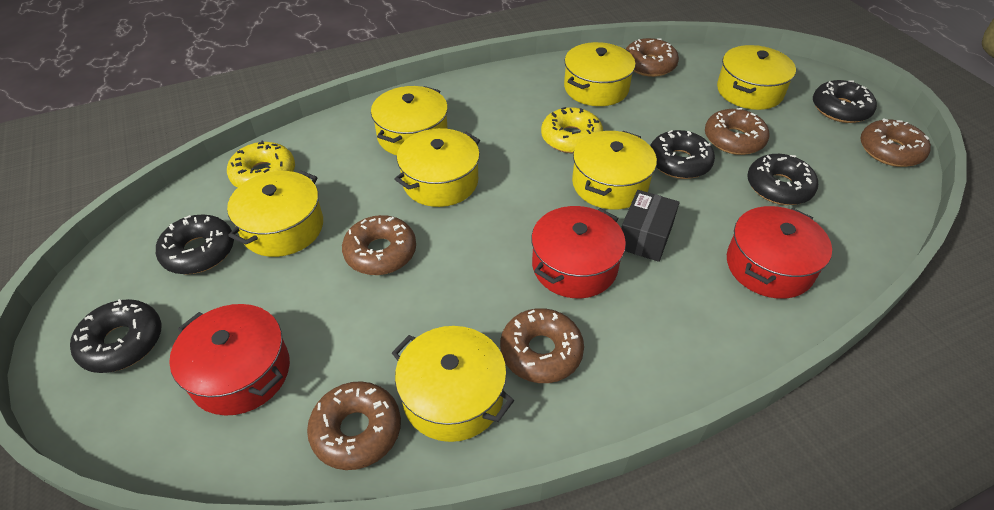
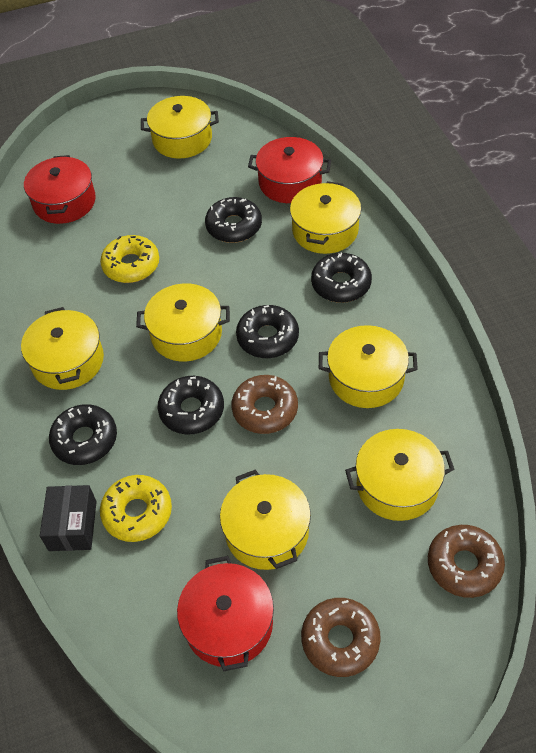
brown donut: [307,381,401,470] [342,215,416,275] [500,308,584,383] [626,38,679,77] [705,108,769,155] [860,118,931,167] = 6 -> [231,375,298,434] [301,598,381,677] [428,525,505,598] = 3

